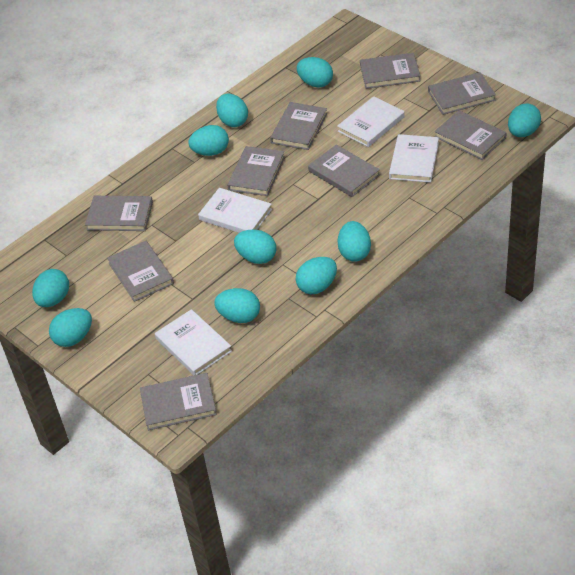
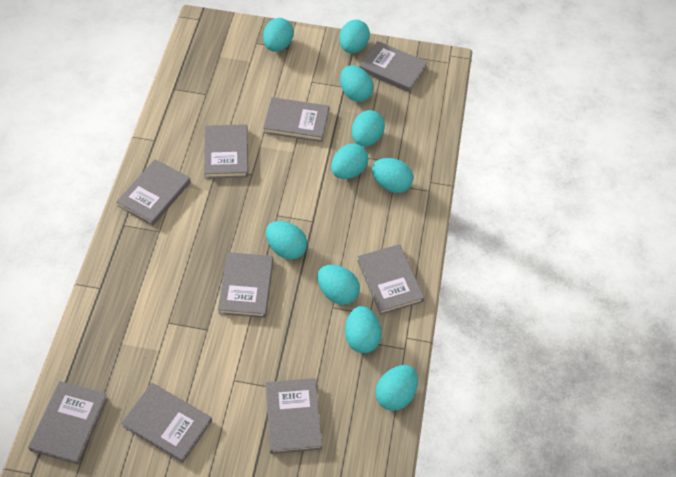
white book: [155,309,232,375] [198,188,272,233] [337,96,405,147] [389,134,439,183] = 4 -> none = 0

